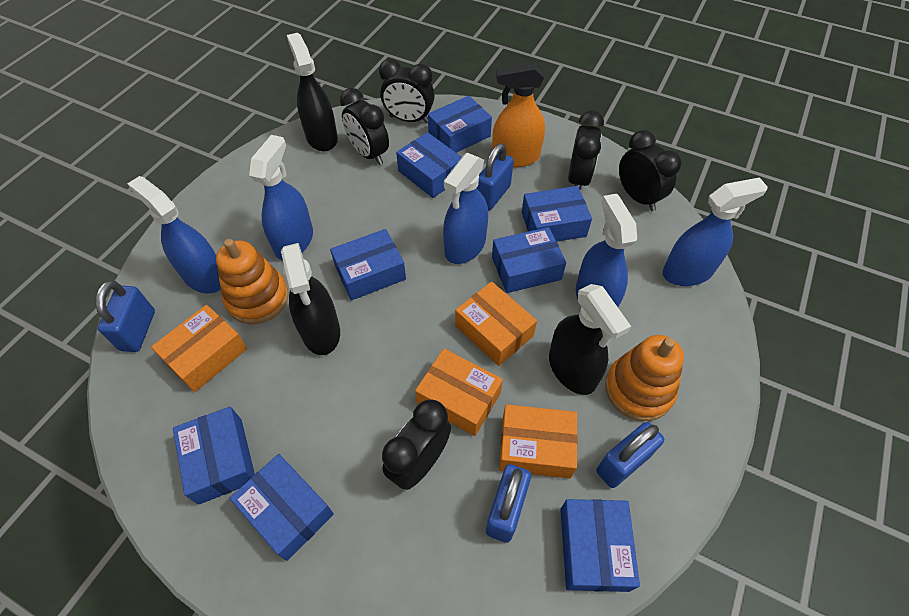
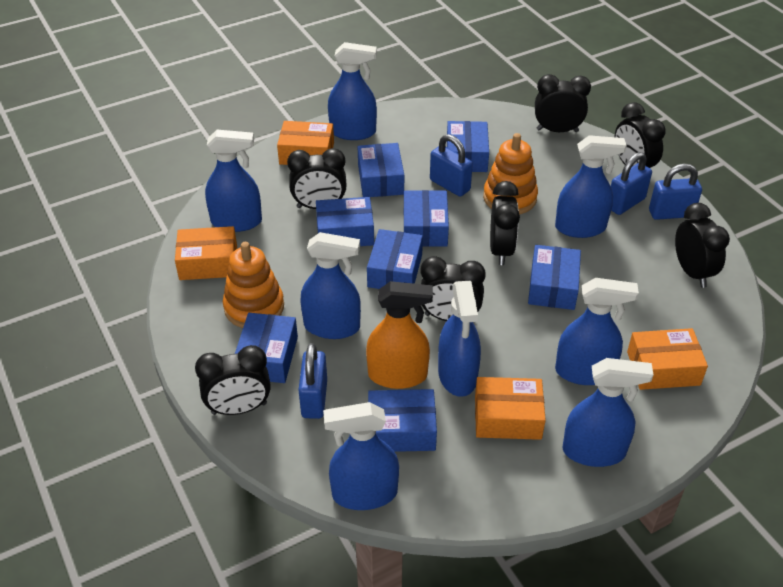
black clock: [340,88,389,165] [379,59,435,123] [382,399,451,490] [568,110,604,189] [619,130,682,211] = 5 -> [195,345,271,415] [287,148,347,209] [420,256,486,321] [490,181,520,265] [535,74,591,132] [615,102,666,168] [675,203,730,288] = 7
black spray bottle: [281,243,340,355] [287,33,338,152] [549,284,631,395] = 3 -> none = 0
blue spray bottle: [127,176,221,294] [249,135,313,260] [443,153,488,264] [576,194,637,307] [663,177,768,286] = 5 -> [205,130,262,232] [300,232,361,339] [323,402,399,510] [328,42,377,140] [438,281,481,397] [555,135,627,238] [555,278,639,385] [562,358,654,467] = 8

